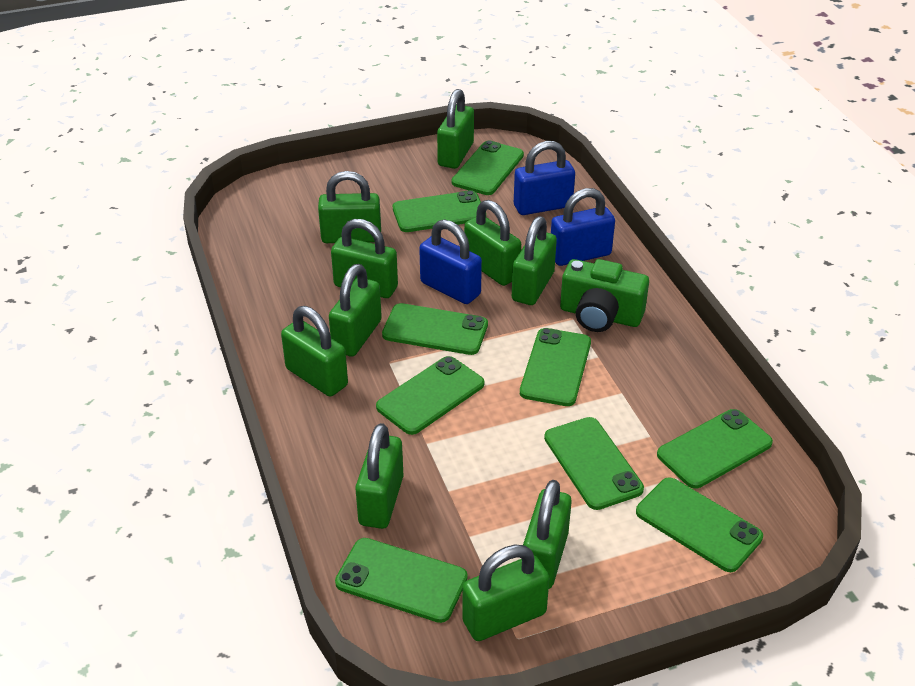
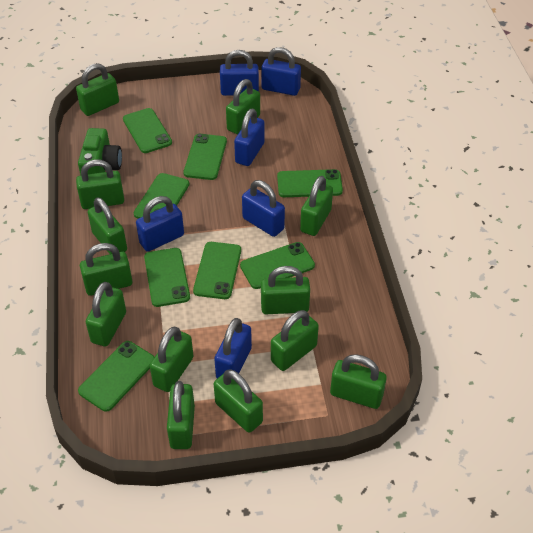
blue padlock: [419,219,482,304] [514,141,575,215] [551,188,615,266] = 3 -> [136,196,184,252] [214,318,252,378] [220,50,259,96] [234,108,264,166] [242,180,285,237] [261,47,301,96] = 6
green padlock: [281,306,348,397] [318,171,381,243] [329,264,382,357] [331,219,398,298] [355,423,404,529] [437,89,474,169] [462,545,549,641] [464,200,521,286] [512,216,557,305] [523,480,572,589] = 10 -> [76,63,119,116] [76,160,124,209] [80,243,132,296] [86,282,126,346] [88,197,127,254] [150,326,193,392] [167,381,195,449] [214,369,263,433] [226,79,260,134] [261,266,310,314] [271,310,319,371] [300,176,333,236] [330,354,387,409] = 13
green phone: [335,538,468,623] [376,356,484,435] [382,303,488,355] [393,190,481,232] [452,140,524,195] [520,328,591,406] [544,417,644,510] [636,477,763,572] [657,409,773,489] = 9 -> [78,341,154,412] [123,108,172,153] [134,173,190,219] [144,248,190,307] [183,134,227,180] [193,242,241,299] [240,242,315,289] [277,169,343,197] = 8

